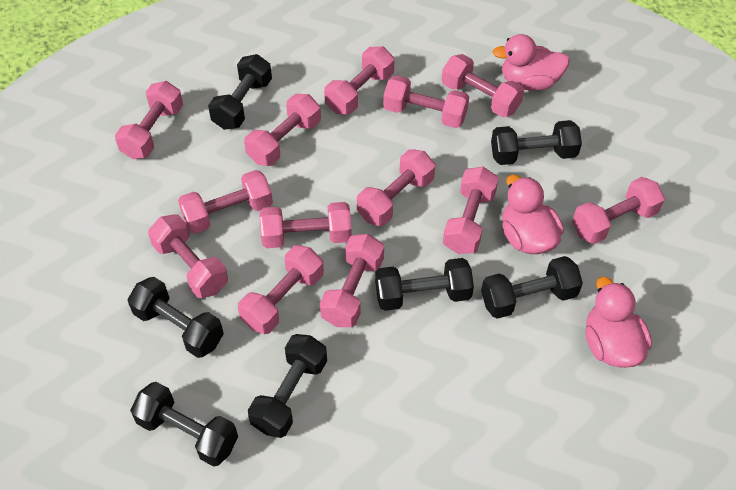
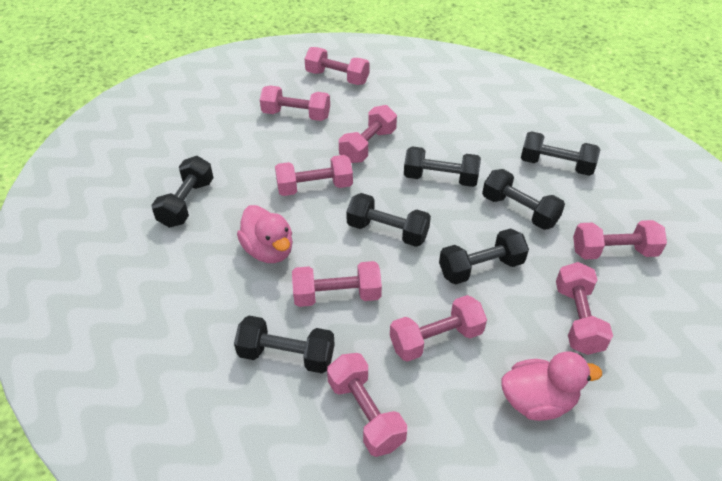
pink duck: [492,34,570,91] [502,175,564,254] [586,277,652,368] = 3 -> [237,205,293,263] [501,351,602,421] = 2
pink dumbbell: [115,81,183,159] [148,214,228,298] [178,170,273,234] [238,245,324,334] [244,94,321,166] [259,202,352,248] [320,234,384,327] [324,47,395,115] [357,149,436,226] [383,75,469,128] [442,54,524,117] [443,167,499,254] [572,177,665,244] = 13 -> [260,86,330,121] [275,155,353,196] [292,261,382,307] [305,47,370,85] [327,353,407,457] [339,105,397,163] [390,295,487,362] [556,262,613,355] [573,220,667,259] = 9

